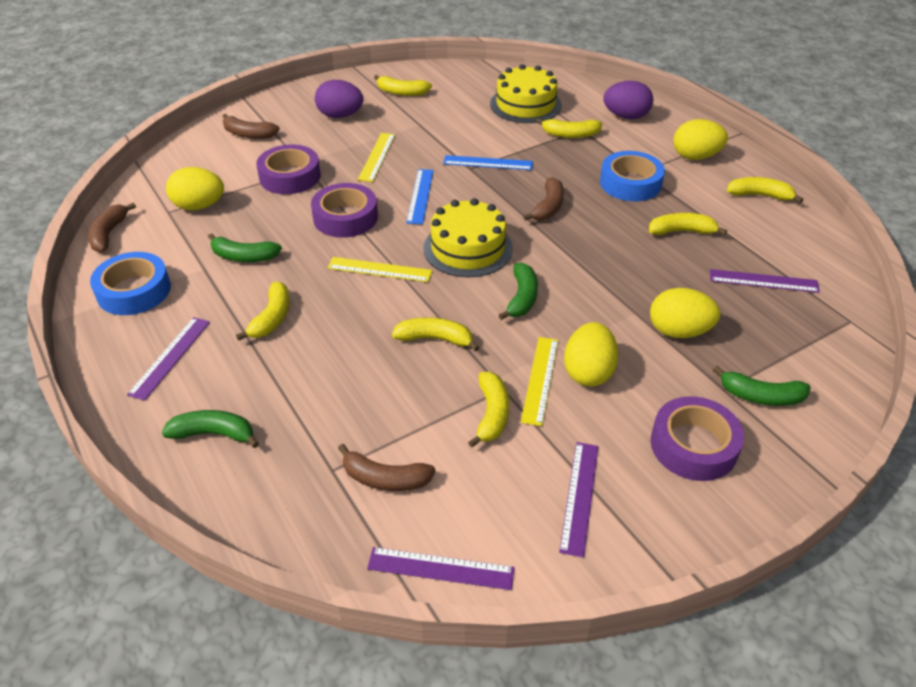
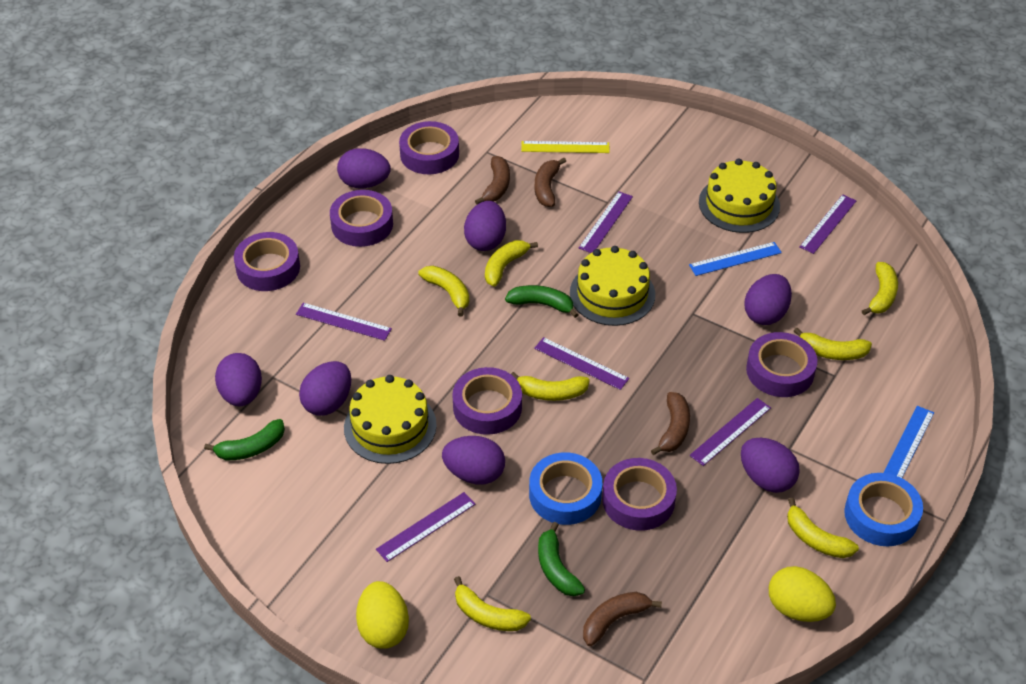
green banana: [161,410,259,448] [208,233,282,262] [498,262,538,320] [713,366,810,406] = 4 -> [204,419,285,460] [505,285,579,318] [538,522,585,596] = 3
purple egg: [315,80,364,118] [603,81,653,119] = 2 -> [215,353,262,406] [299,361,351,416] [337,148,391,188] [442,436,505,484] [464,201,506,251] [741,438,800,493] [744,274,792,325] = 7
purple ruler: [127,317,210,401] [367,547,514,590] [559,442,599,558] [710,269,820,293] = 4 -> [296,303,392,341] [376,492,476,562] [534,337,629,390] [579,191,633,253] [689,398,771,466] [799,194,856,254] = 6
purple tape: [256,145,321,194] [311,183,378,238] [651,396,744,481] = 3 -> [234,232,300,291] [330,190,393,247] [399,121,459,174] [452,367,522,435] [602,458,677,531] [746,332,817,397] = 6
yellow cake: [423,198,513,277] [490,64,562,123] = 2 -> [344,375,437,464] [570,246,655,326] [699,159,780,233] = 3
yellow egg: [166,167,224,210] [564,322,619,387] [650,288,720,338] [673,119,728,160] = 4 -> [356,581,409,649] [769,566,836,622] = 2
yellow ruler: [328,257,432,282] [358,133,395,182] [521,337,558,426] = 3 -> [521,141,610,153] = 1

